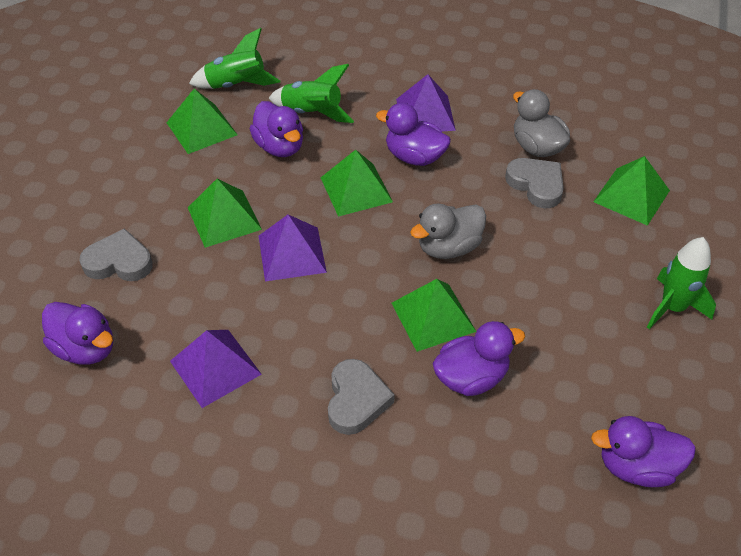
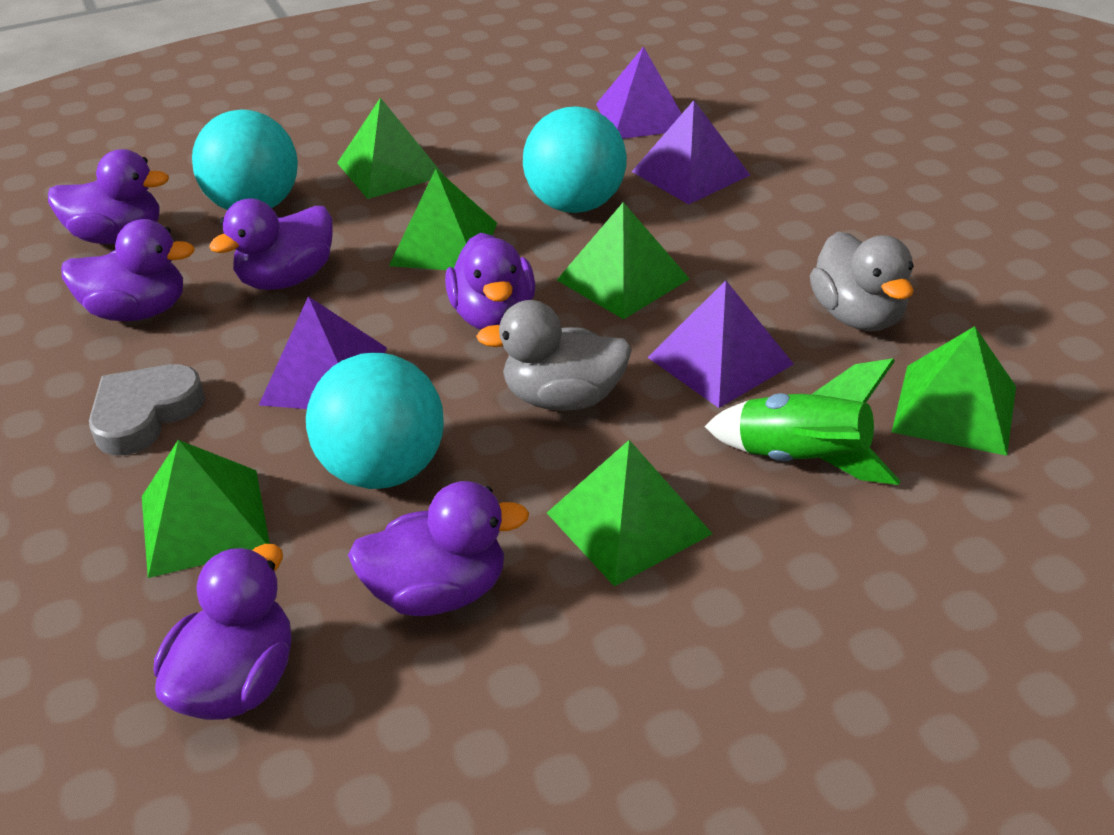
green pyramid: [167,89,238,154] [188,179,262,248] [321,150,393,217] [392,279,476,352] [593,156,670,226] = 5 -> [142,440,270,578] [337,98,443,199] [389,169,497,270] [547,440,713,586] [557,202,690,319] [892,326,1016,456] = 6
green rocket: [189,28,280,89] [269,64,354,123] [647,237,716,329] = 3 -> [705,358,900,485] = 1
grey heart: [79,228,153,281] [328,359,395,435] [505,158,564,208] = 3 -> [89,364,205,455] = 1
purple duck: [42,302,113,365] [249,101,303,157] [376,103,451,166] [433,321,525,396] [591,416,696,487] = 5 -> [48,149,169,244] [61,219,195,321] [154,544,291,720] [209,199,333,290] [348,481,529,616] [445,233,536,330] = 6
purple pyramid: [170,330,262,408] [259,215,327,281] [396,74,456,131] = 3 -> [259,296,387,409] [596,46,682,139] [632,100,750,205] [647,280,794,408] = 4
turquoise ball: none = 0 -> [192,109,298,210] [306,353,444,489] [523,106,627,213] = 3

